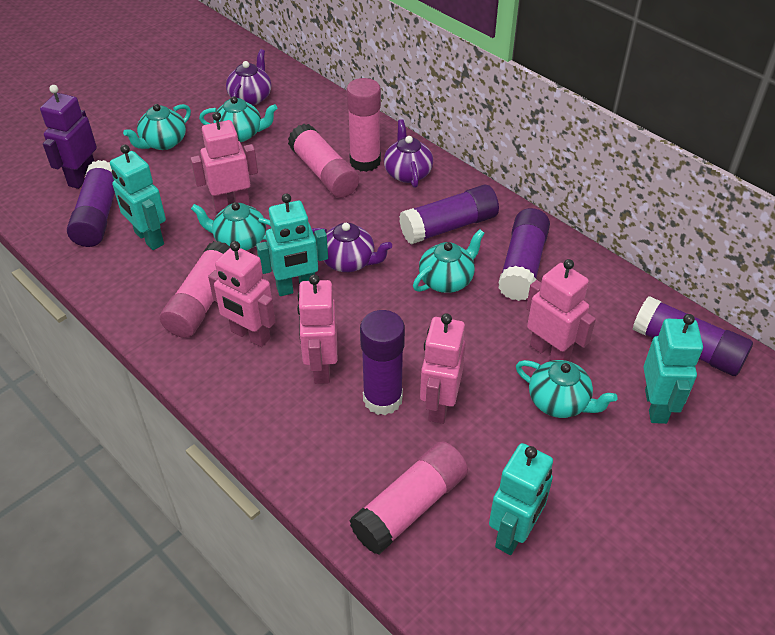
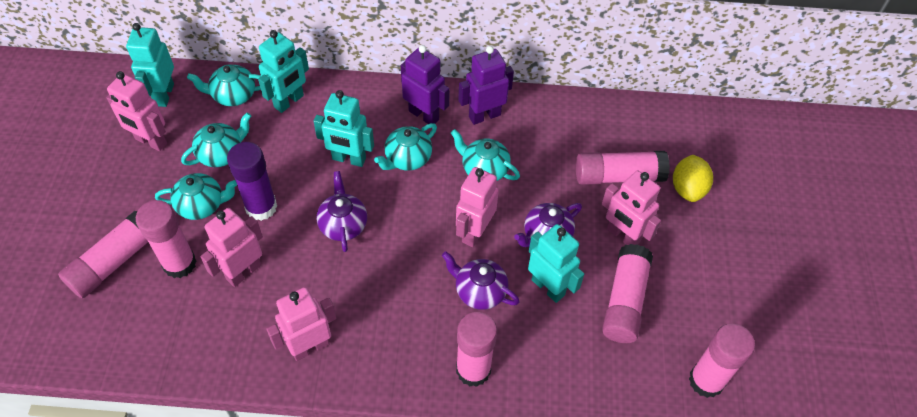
pink glue stick: [160,241,230,338] [288,124,359,198] [346,78,381,172] [349,441,468,554] = 4 -> [58,211,149,298] [136,200,196,278] [456,312,497,387] [576,151,670,185] [602,244,653,343] [689,324,755,398] = 6
purple glue stick: [67,160,115,247] [360,310,405,415] [399,184,499,245] [498,208,550,301] [632,296,753,376] = 5 -> [227,142,277,221] = 1
purple robot: [40,85,97,189] = 1 -> [401,45,450,124] [458,46,514,125] = 2
yellow lemon: none = 0 -> [673,155,713,202] = 1

